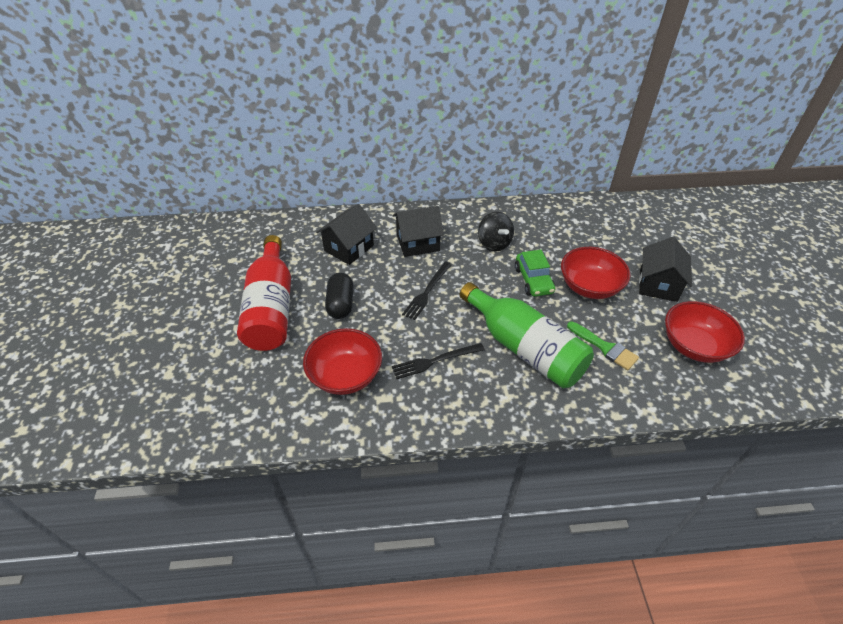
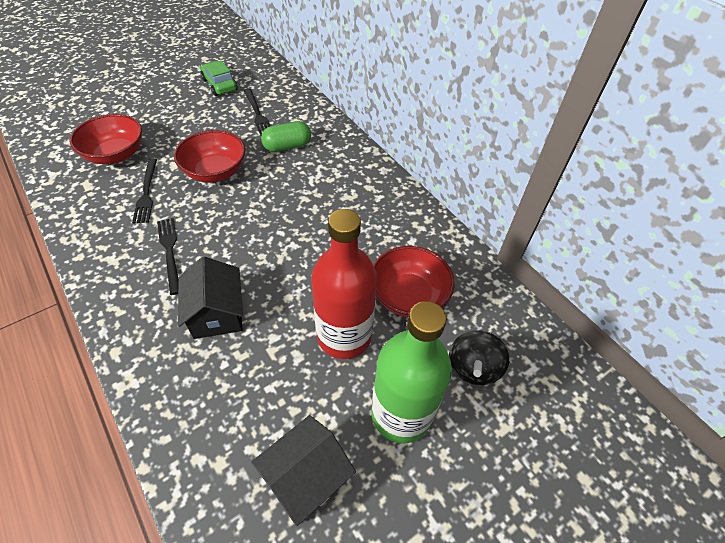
black capsule: [325,273,354,319] = 1 -> none = 0
black fork: [392,343,485,379] [402,262,452,320] = 2 -> [132,158,157,223] [157,218,179,295] [244,89,270,135] = 3
black house: [316,204,377,265] [393,206,444,257] [639,237,692,302] = 3 -> [178,256,243,339] [251,415,356,526] = 2
green brush: [567,321,639,370] = 1 -> none = 0
green capsule: none = 0 -> [261,121,311,152] = 1

